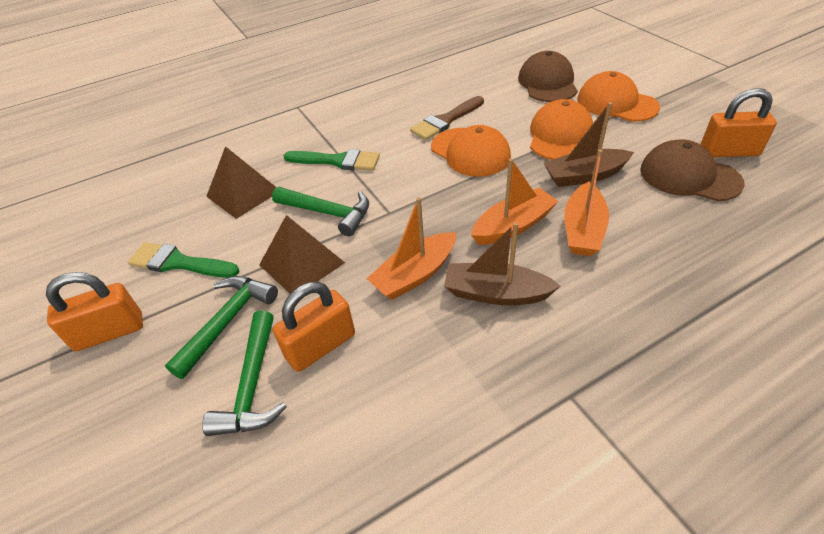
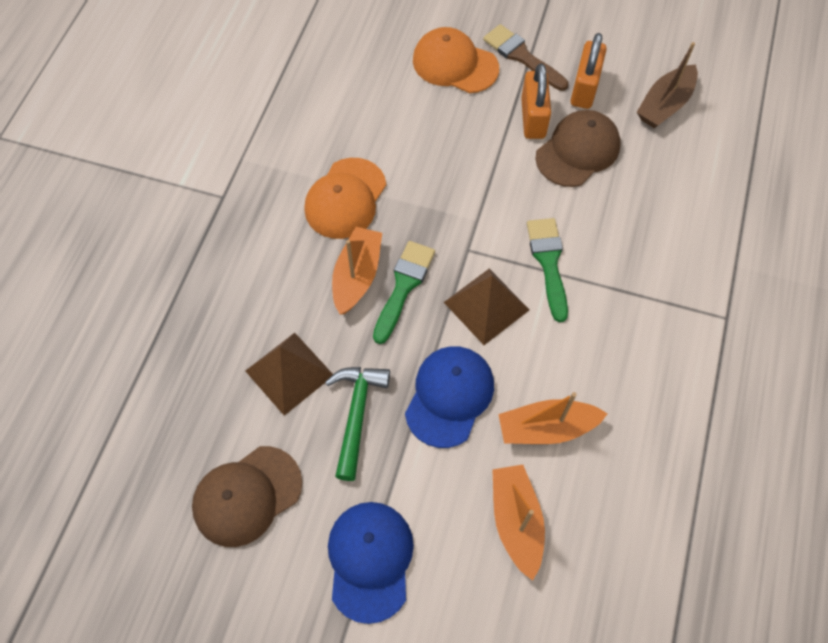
blue cap: none = 0 -> [328,502,414,624] [405,346,494,448] = 2
brown boat: [444,222,560,305] [544,102,634,187] = 2 -> [637,42,698,128] = 1
green hammer: [165,276,278,379] [202,310,287,436] [272,187,369,236] = 3 -> [325,367,390,481] = 1
orange cap: [431,125,511,177] [530,99,593,160] [577,71,660,122] = 3 -> [304,158,386,239] [413,27,499,93] = 2
orange padlock: [46,272,143,351] [273,282,355,372] [701,88,777,157] = 3 -> [521,63,551,139] [570,33,607,109] = 2

